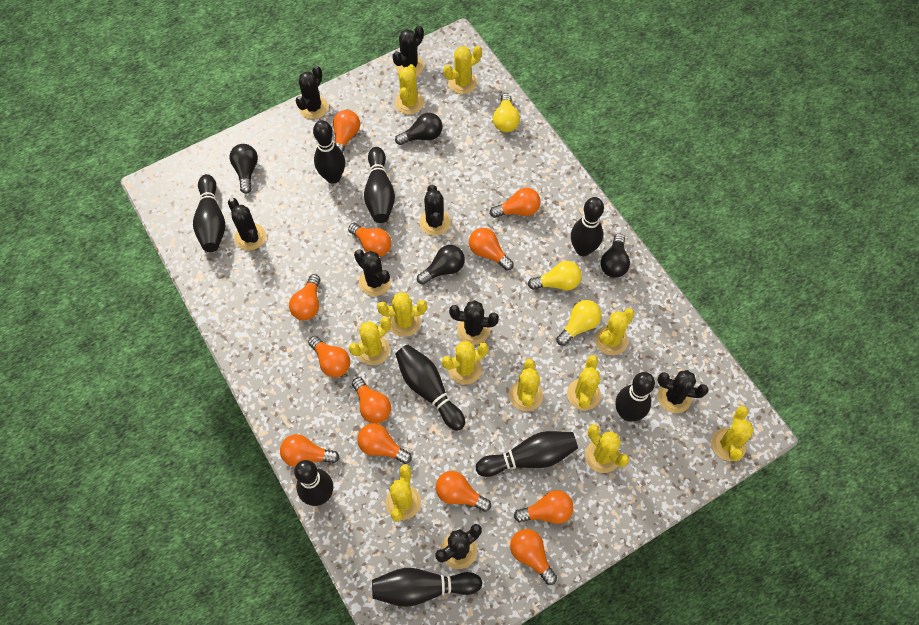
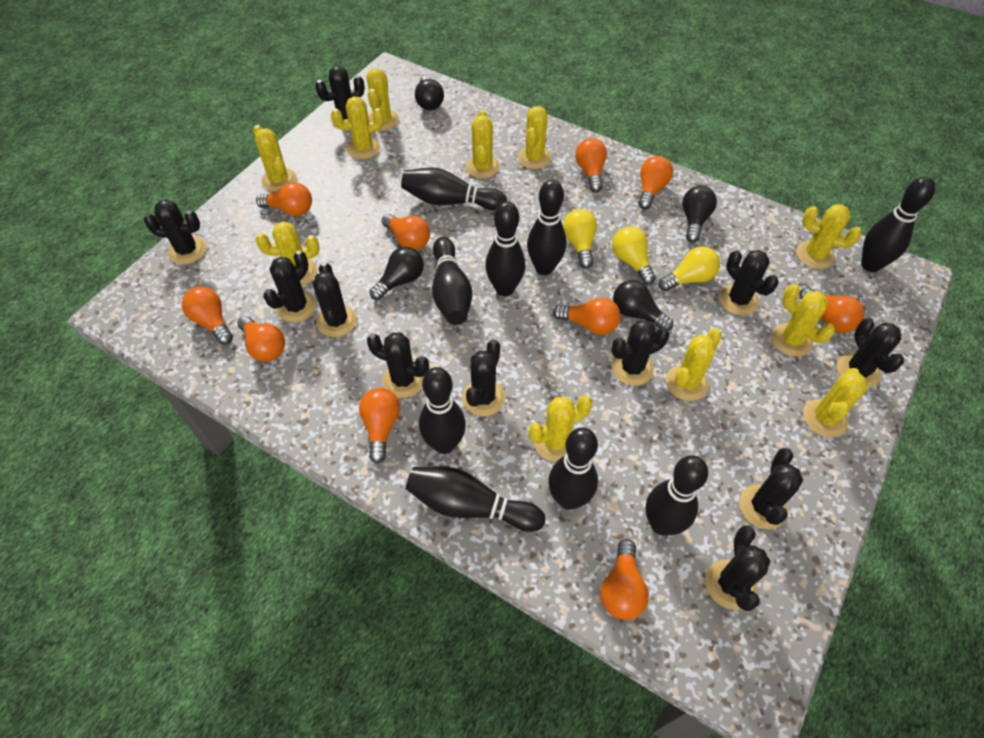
black cactus: [228,198,266,251] [296,66,328,119] [354,250,391,296] [392,26,424,76] [419,185,450,236] [435,524,482,569] [449,300,499,345] [657,370,708,413] = 8 -> [144,199,206,264] [263,250,316,322] [313,262,357,337] [315,66,365,124] [367,332,429,398] [462,340,505,416] [611,320,669,386] [705,525,770,611] [719,250,779,315] [739,448,803,529] [837,318,904,388] = 11
orange light bulb: [280,434,339,467] [289,274,320,320] [308,336,350,377] [333,110,360,153] [348,223,391,257] [352,377,391,424] [357,423,412,464] [436,471,491,512] [469,228,514,271] [490,188,541,218] [510,529,557,585] [514,490,574,524] = 12 -> [182,287,233,345] [238,316,285,362] [256,182,312,216] [359,388,400,463] [382,214,430,250] [553,298,621,335] [575,138,607,192] [601,539,649,620] [638,156,673,209] [800,287,864,333] = 10

